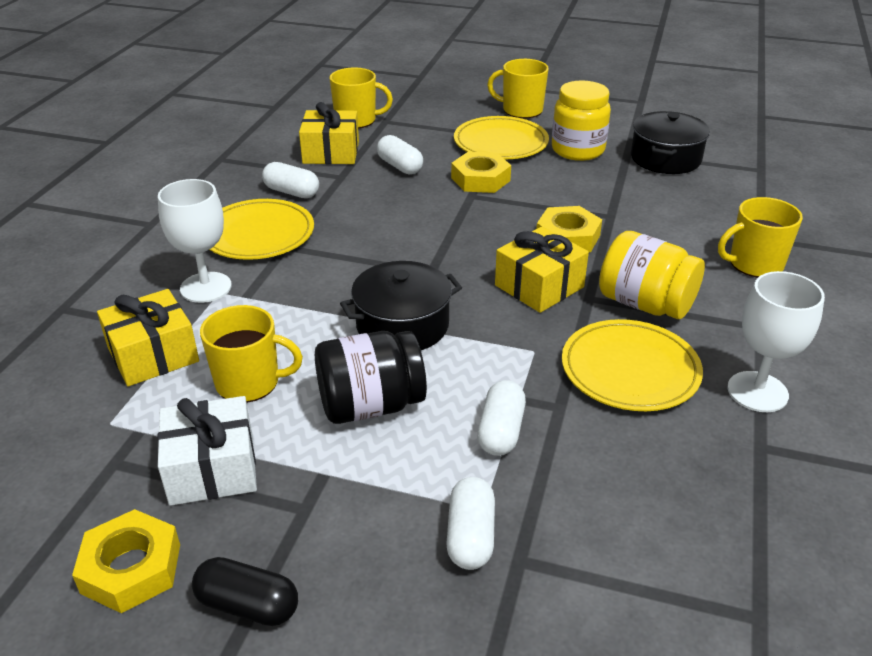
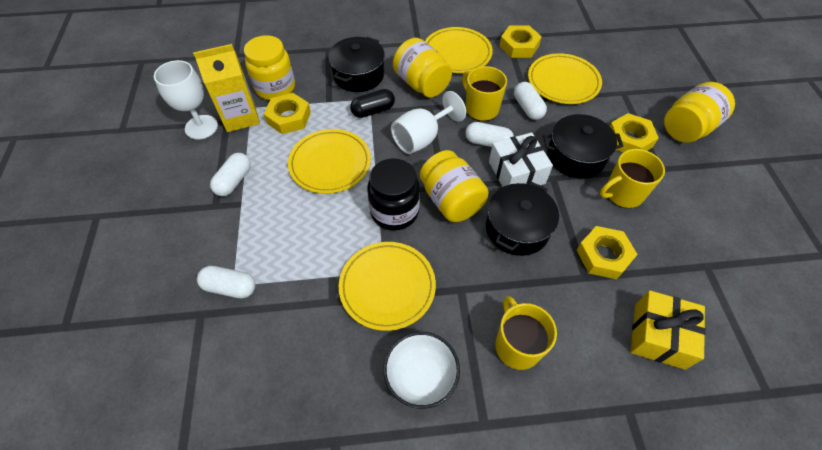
black pot: [340,261,462,350] [631,111,710,174] = 2 -> [328,37,385,92] [486,182,559,256] [543,114,623,178] = 3
white bowl: none = 0 -> [383,332,460,409] = 1
yellow carton: none = 0 -> [193,44,260,132] = 1
yellow gift: [97,289,199,386] [299,102,359,164] [495,227,589,313] = 3 -> [631,290,706,370] = 1
yellow jar: [552,81,611,161] [599,231,705,319] = 2 -> [244,35,295,100] [393,38,452,98] [420,150,489,222] [664,82,735,143] = 4
yellow mug: [200,305,303,403] [329,67,393,128] [487,59,549,118] [718,197,803,278] = 4 -> [462,66,507,121] [495,296,557,370] [600,149,665,208] = 3
yellow nut: [72,509,180,613] [451,152,511,193] [536,206,602,252] = 3 -> [264,93,311,134] [499,25,542,58] [577,226,638,280] [610,113,659,152] = 4
yellow plate: [209,199,314,260] [454,116,549,159] [562,319,703,411] = 3 -> [288,129,371,194] [339,242,436,331] [425,27,493,73] [528,53,602,104] = 4

